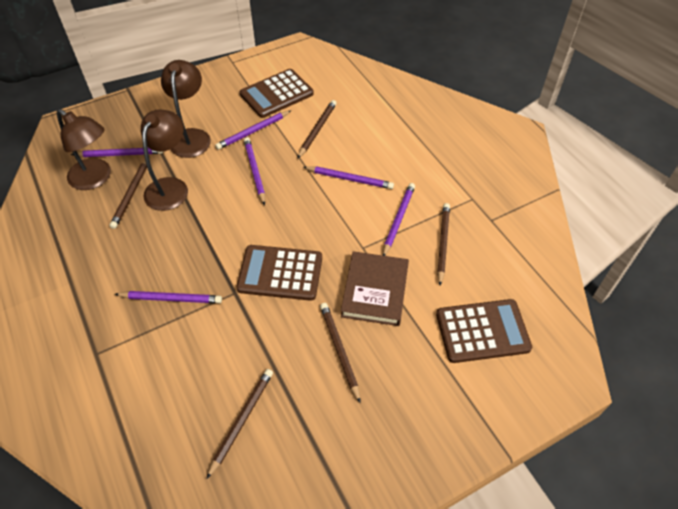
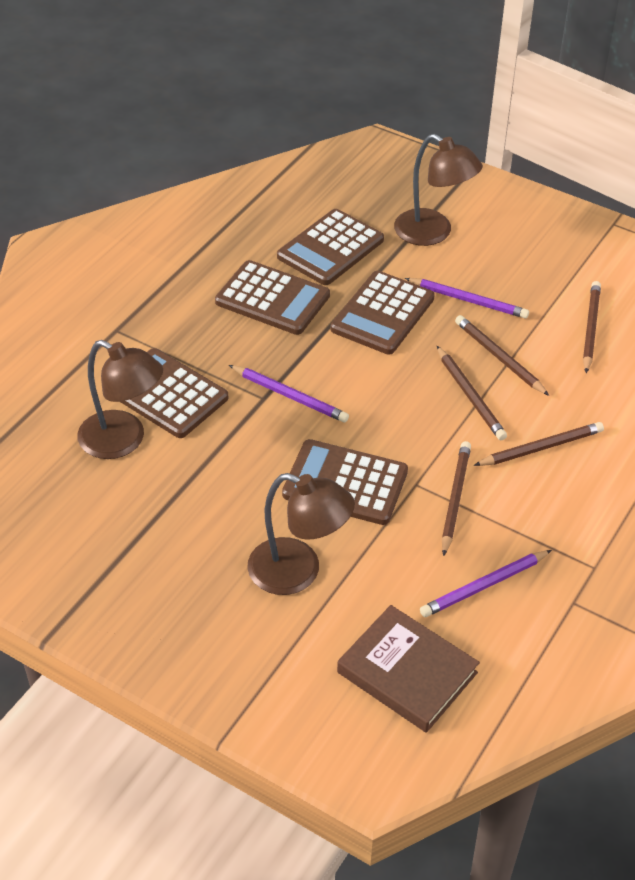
brown calculator: [236,245,322,301] [240,69,314,118] [436,299,532,363] = 3 -> [120,348,228,438] [215,260,330,335] [277,209,384,285] [282,439,408,525] [331,271,435,355] = 5
purple pencil: [71,148,163,157] [115,291,222,303] [215,111,291,150] [244,137,265,205] [304,166,394,189] [383,183,415,256] = 6 -> [229,365,349,422] [405,278,529,319] [420,550,552,617] = 3

